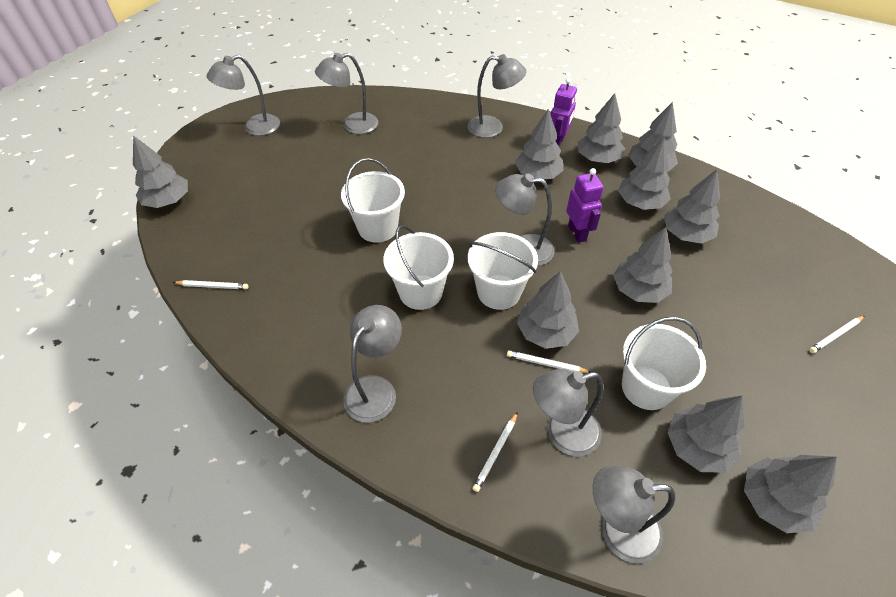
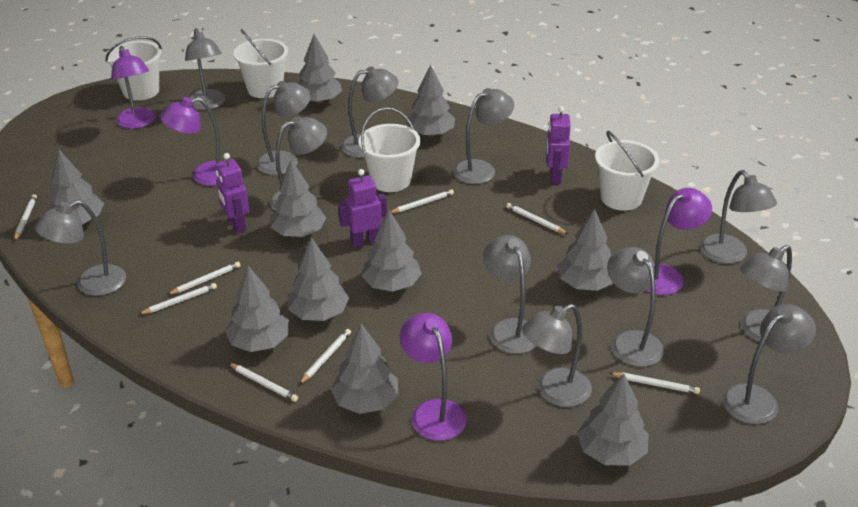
grey lamp: [206,55,280,136] [315,53,378,134] [343,305,402,423] [468,54,526,138] [495,174,555,266] [533,369,603,456] [593,466,675,564] = 7 -> [35,200,126,296] [185,28,226,110] [257,81,311,175] [270,116,327,211] [341,66,399,158] [454,88,514,184] [483,235,536,354] [522,304,592,407] [607,247,664,367] [700,170,777,264] [722,304,816,424] [740,245,792,342] = 12
purple lamp: none = 0 -> [111,46,156,129] [160,97,222,186] [400,313,467,441] [646,188,712,295] = 4
purple robot: [551,78,577,147] [566,168,604,243] = 2 -> [215,153,249,234] [338,169,387,248] [546,106,571,184] = 3
white pencil: [173,280,248,289] [472,412,518,492] [507,351,590,373] [809,316,864,353] = 4 -> [14,194,37,241] [138,283,217,315] [167,262,240,295] [228,363,298,402] [299,329,351,385] [391,189,454,213] [506,203,568,234] [609,372,700,394] = 8

